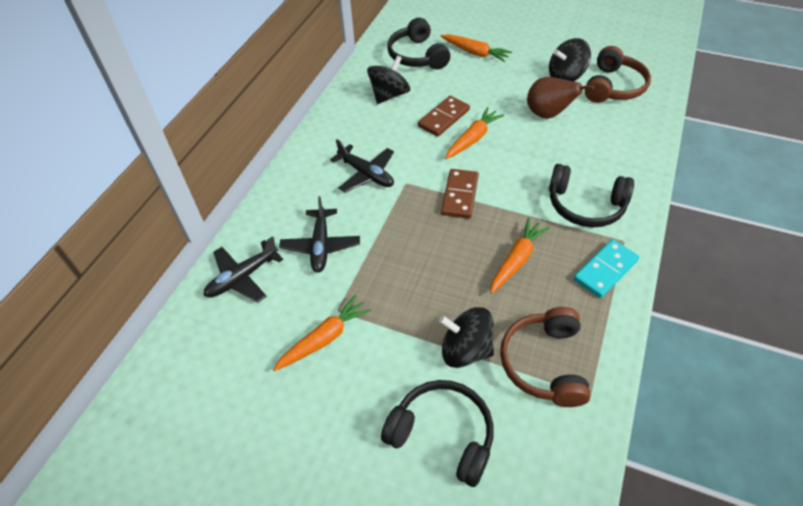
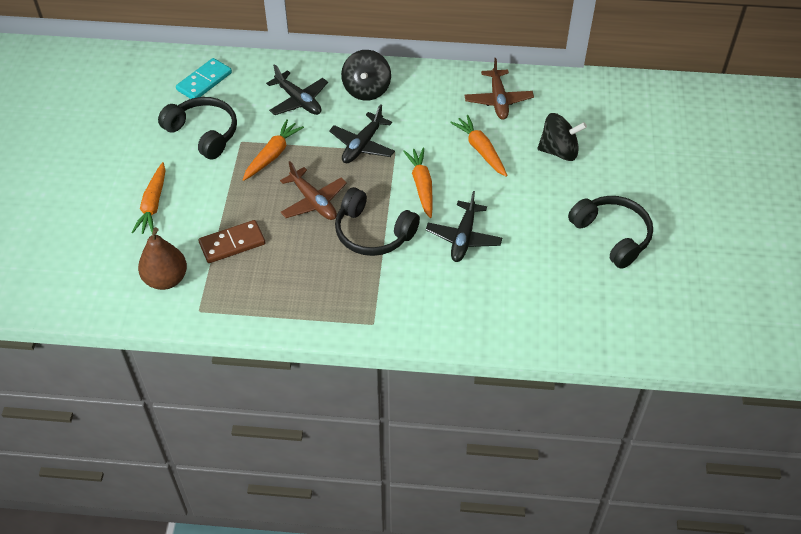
black spinning top: [367,55,410,104] [439,307,494,368] [549,38,591,82] = 3 -> [341,50,391,101] [538,113,587,161] = 2
brown domino: [418,96,470,137] [441,169,479,219] = 2 -> [198,220,265,263] = 1
brown headphones: [500,307,591,407] [585,46,651,103] = 2 -> none = 0
brown plane: none = 0 -> [280,161,347,220] [465,58,534,120] = 2

